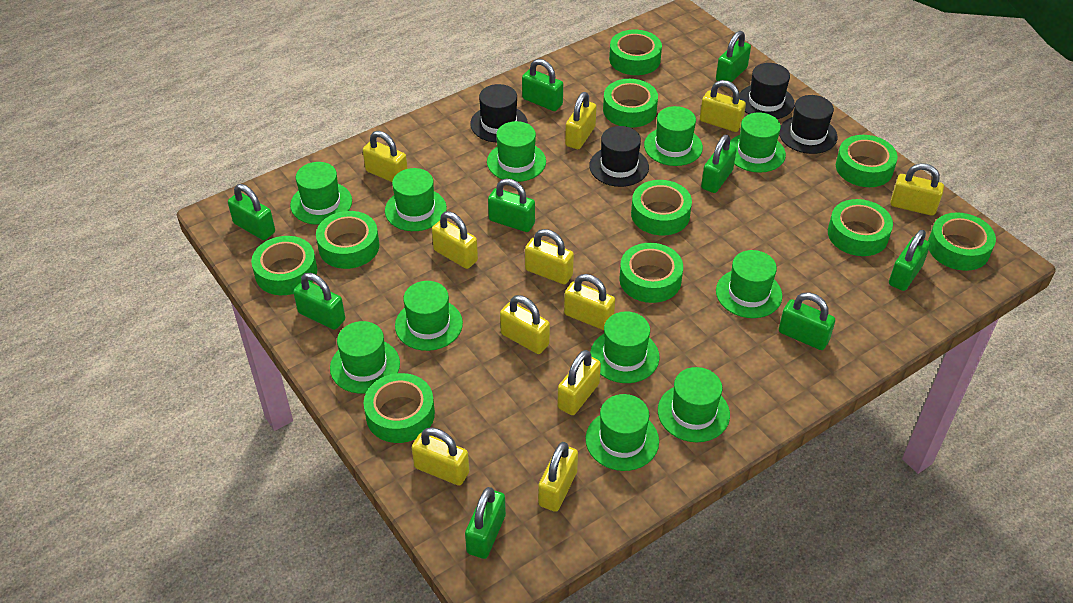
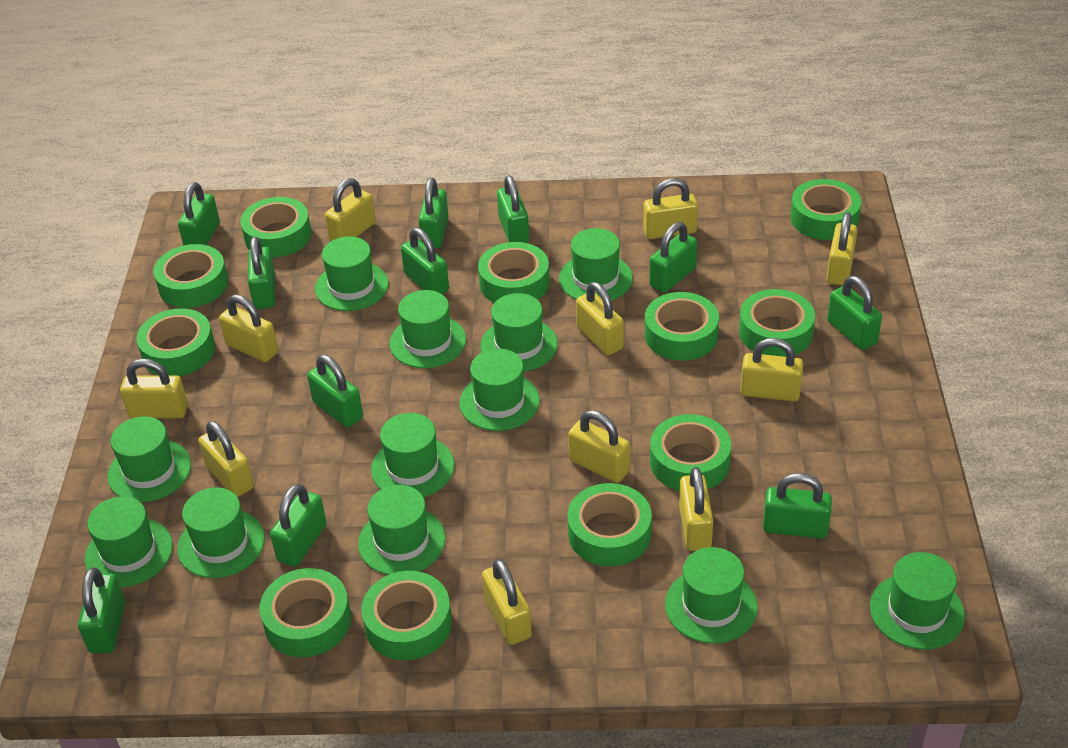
black hat: [470,84,528,143] [589,126,649,187] [739,63,795,119] [779,95,837,154] = 4 -> none = 0
green hat: [290,162,352,225] [330,321,400,394] [385,168,447,231] [395,281,463,351] [487,121,546,182] [586,394,659,471] [590,311,659,383] [644,106,703,166] [658,367,730,442] [716,250,782,318] [730,112,786,173] = 11 -> [85,496,173,587] [107,417,191,502] [177,487,265,578] [315,236,389,311] [358,485,445,575] [371,413,454,497] [389,290,466,368] [459,349,540,431] [481,293,558,372] [559,228,633,301] [665,547,758,644] [870,552,965,650] = 12
green padlock: [228,184,275,240] [293,273,345,330] [465,487,506,559] [488,179,535,232] [522,59,563,111] [701,135,737,193] [716,31,751,82] [779,292,835,350] [889,230,930,291] = 9 -> [78,568,125,653] [178,182,220,246] [248,237,275,309] [270,484,327,567] [307,355,363,428] [401,228,449,294] [418,178,449,248] [497,175,529,243] [649,222,697,293] [763,473,832,539] [827,276,882,350] = 11
green tape: [251,236,317,295] [316,211,379,269] [364,373,435,443] [603,79,658,128] [609,30,662,75] [619,243,683,303] [631,180,692,235] [828,199,893,256] [836,135,898,187] [928,213,996,271] = 10 -> [136,308,215,376] [154,244,228,308] [240,197,311,258] [260,568,351,657] [361,571,452,660] [478,242,550,303] [567,483,652,566] [645,292,719,361] [650,414,731,491] [739,289,815,357] [790,179,861,240] = 11

